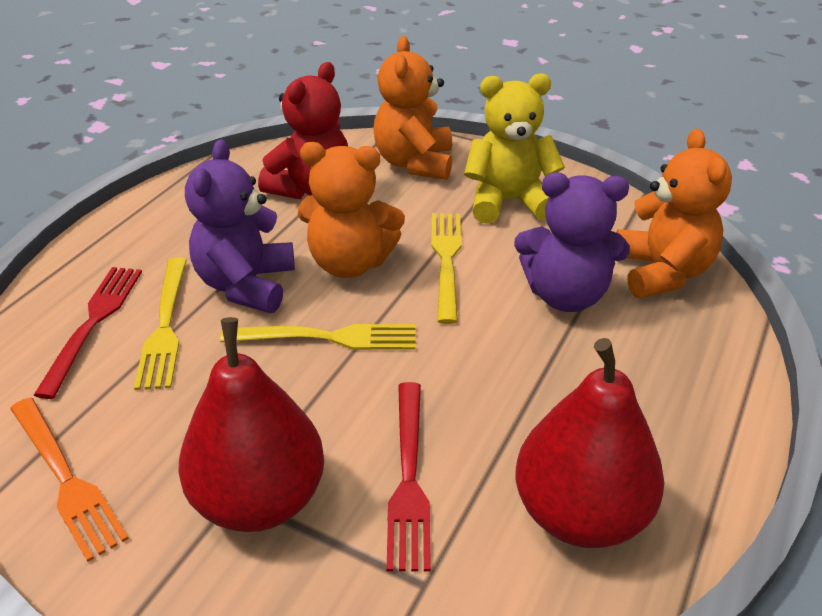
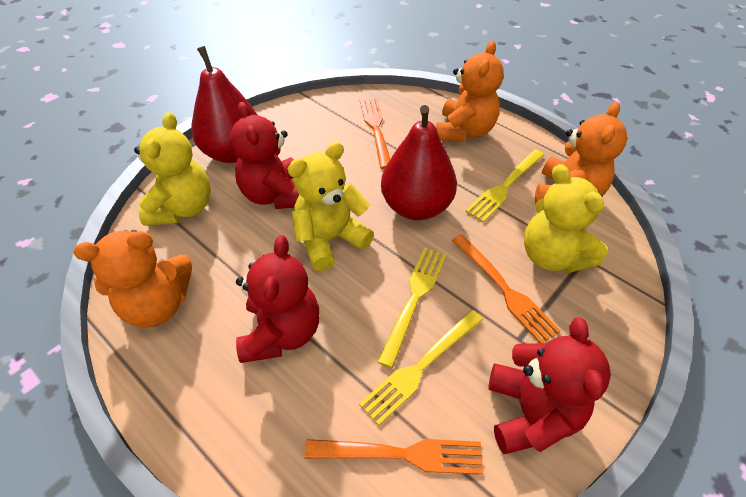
orange fork: [10,398,129,562] = 1 -> [305,439,483,475] [360,98,390,169] [452,234,561,343] = 3
purple teddy bear: [185,139,295,313] [514,172,630,312] = 2 -> none = 0
red fork: [34,267,142,399] [387,382,431,571] = 2 -> none = 0
red teddy bear: [258,62,348,199] = 1 -> [230,102,299,209] [236,235,319,363] [488,317,611,454] = 3
yellow teddy bear: [464,73,565,224] = 1 -> [134,112,211,226] [288,142,374,271] [524,164,608,273] = 3

